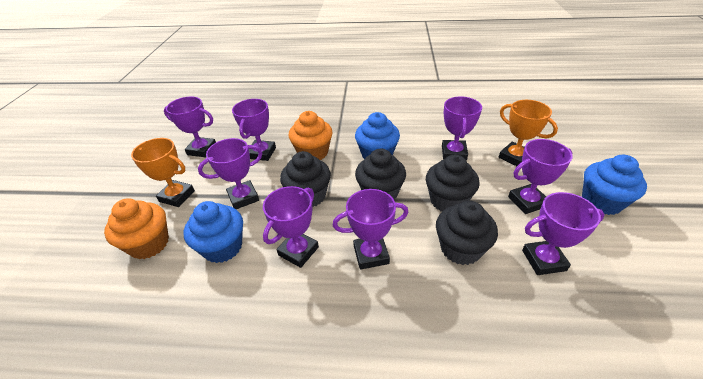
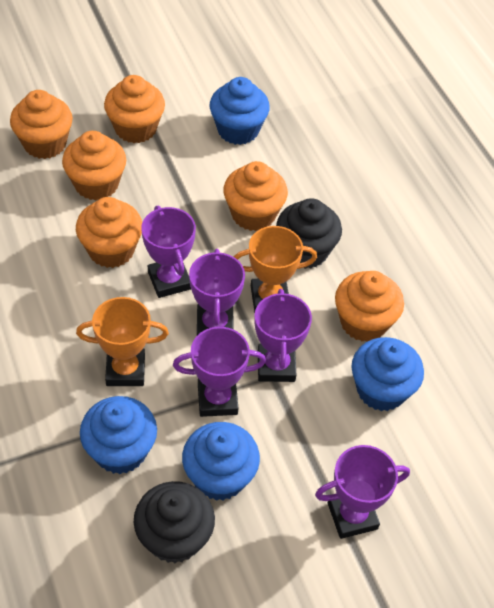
black cupcake: [280,151,331,208] [355,149,406,200] [426,155,480,211] [436,201,498,265] = 4 -> [134,481,215,563] [276,198,342,269] = 2
blue cupcake: [184,201,243,263] [355,112,400,159] [582,154,647,215] = 3 -> [80,396,157,474] [182,422,260,501] [210,77,270,145] [351,337,424,411] = 4
orange cupcake: [104,199,169,259] [289,111,333,160] = 2 -> [10,90,73,159] [62,131,126,201] [76,197,142,268] [104,75,165,143] [224,161,288,231] [335,271,404,341] = 6
purple trophy: [164,97,216,157] [198,138,262,209] [232,99,276,161] [263,186,319,268] [333,189,408,270] [442,97,482,161] [508,139,573,214] [522,192,605,275] = 8 -> [141,206,196,298] [173,327,266,417] [189,249,245,335] [254,289,312,382] [315,445,410,539] = 5

